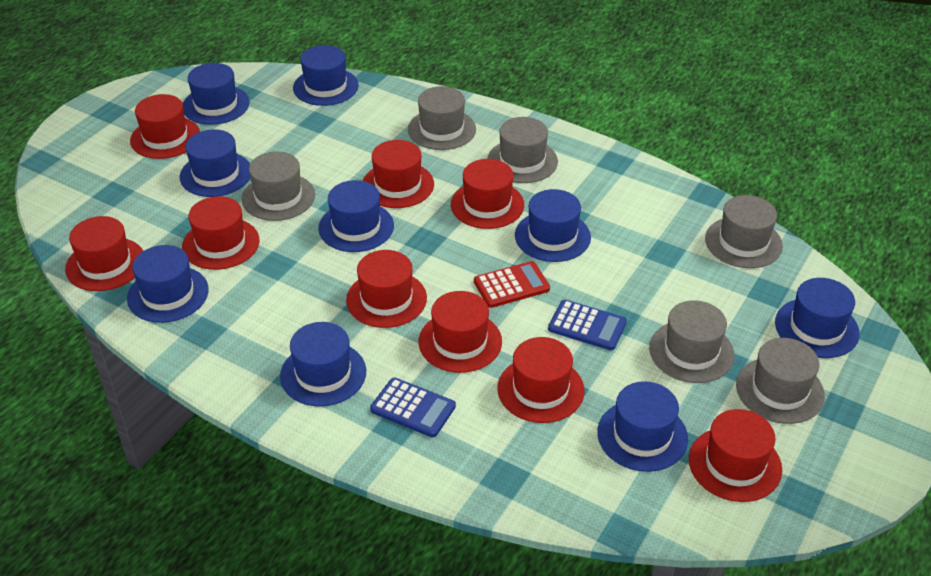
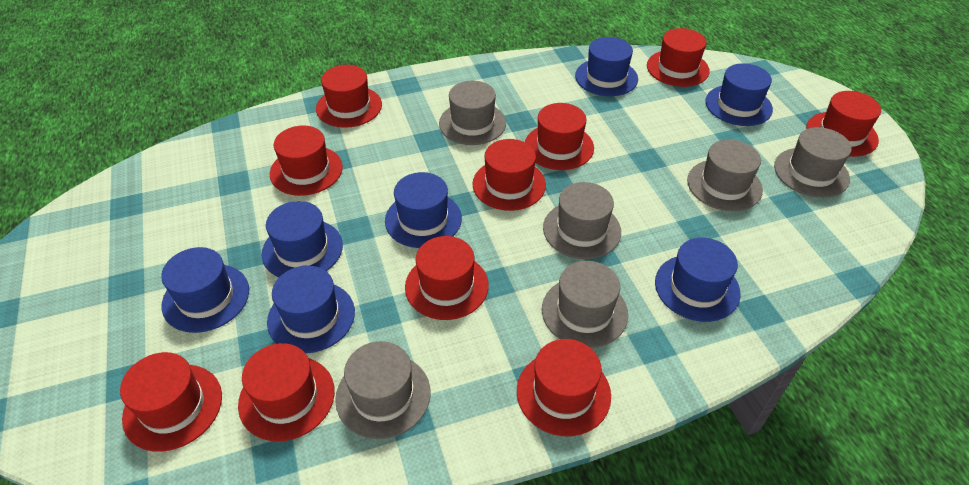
blue calculator: [370,378,456,437] [548,300,627,350] = 2 -> none = 0
blue hat: [127,245,209,323] [180,129,250,197] [183,63,250,125] [280,322,366,407] [293,45,359,106] [318,180,394,252] [515,189,591,262] [597,381,688,472] [775,278,860,358] = 9 -> [161,247,249,333] [262,201,343,277] [267,265,355,353] [385,172,462,248] [575,37,638,96] [655,238,741,322] [705,63,773,126] = 7
red calculator: [474,261,550,308] = 1 -> none = 0
red hat: [65,216,143,291] [130,94,200,159] [182,196,260,270] [346,250,427,328] [363,140,434,208] [419,291,502,373] [451,159,524,229] [497,337,585,423] [689,409,782,502] = 9 -> [120,352,222,452] [238,343,335,441] [270,125,343,196] [316,65,382,128] [405,236,489,320] [472,139,546,211] [517,339,611,436] [525,103,594,170] [647,28,710,87] [806,91,881,157] = 10

